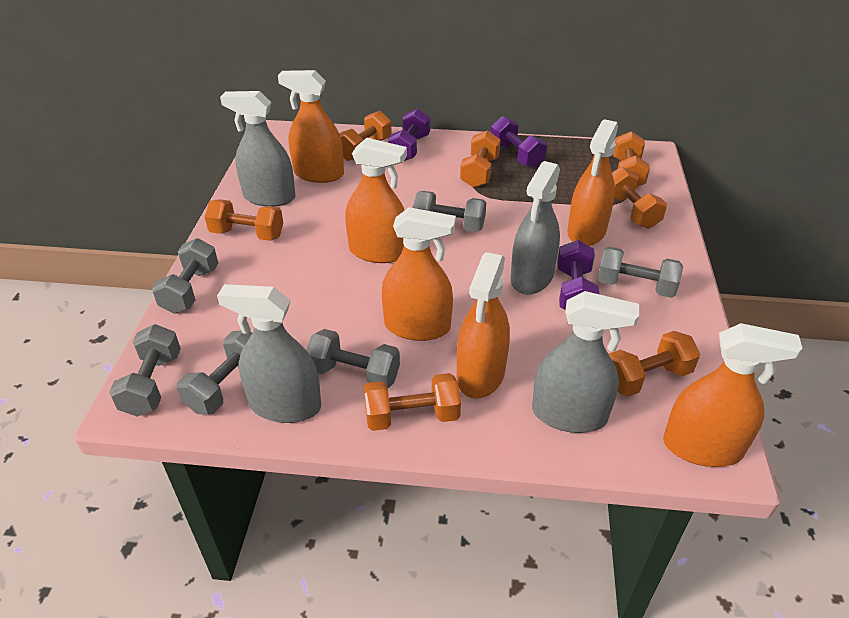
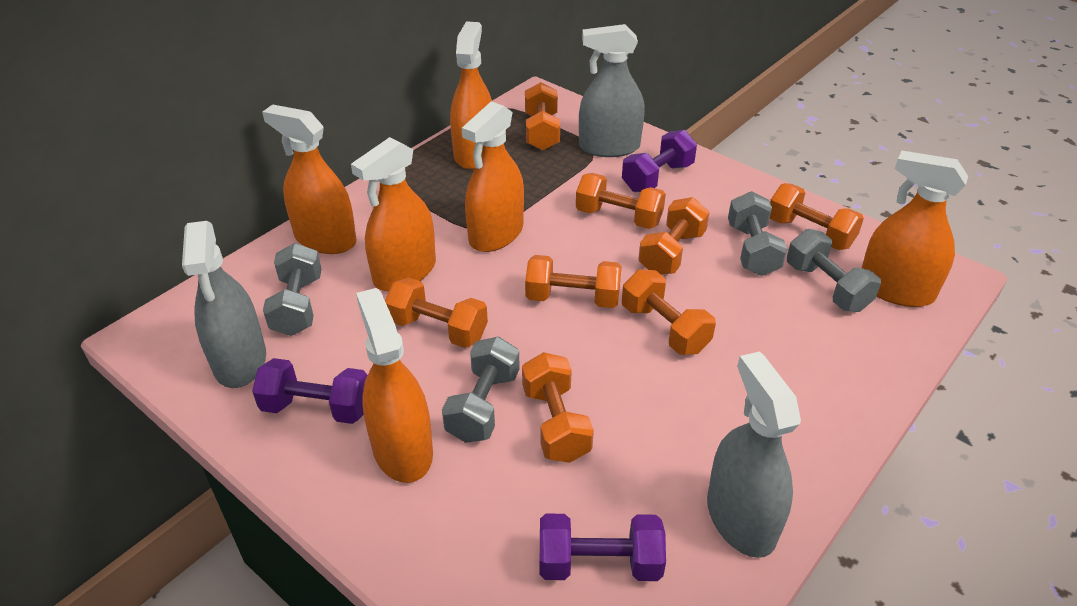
grey dumbbell: [109,324,181,417] [152,238,218,314] [177,330,252,414] [306,329,400,389] [412,191,486,232] [597,247,683,298] = 6 -> [263,243,321,336] [442,336,520,443] [728,191,787,276] [787,229,881,312] = 4
grey spray bottle: [217,284,321,423] [220,91,295,207] [510,161,560,295] [532,291,639,433] = 4 -> [182,221,266,388] [579,24,645,157] [707,352,801,558] = 3
orange dumbbell: [204,199,283,241] [339,111,392,161] [363,373,461,431] [460,130,501,188] [609,331,700,397] [612,167,667,229] [613,131,650,187] = 7 -> [385,278,488,348] [522,352,594,463] [525,82,560,150] [525,255,622,308] [576,173,666,229] [622,269,716,355] [638,197,710,275] [770,183,864,250] = 8

